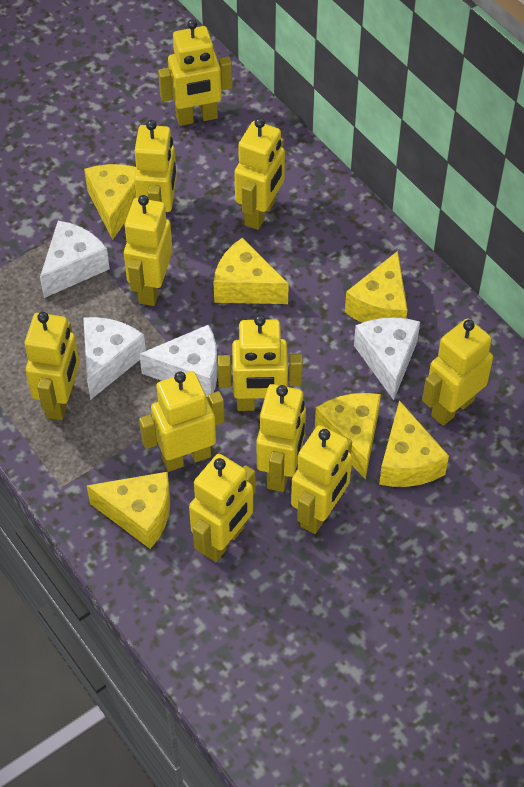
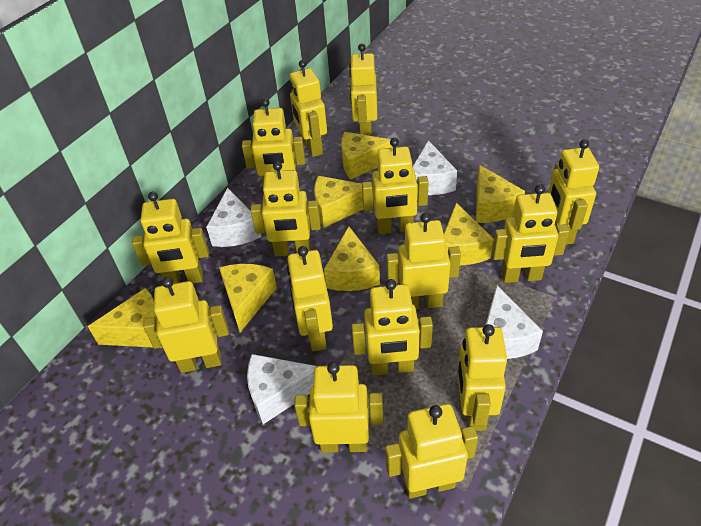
yellow cheese: [84,164,136,240] [86,472,171,549] [214,238,289,304] [315,393,381,479] [345,251,407,323] [379,400,449,487] = 6 -> [87,288,162,348] [219,264,277,332] [314,176,364,228] [324,226,380,291] [341,132,393,180] [444,202,494,265] [476,165,525,223] = 7
yellow robot: [25,312,79,420] [124,195,173,306] [134,120,177,212] [139,371,225,472] [158,19,232,126] [189,454,256,562] [218,315,303,411] [234,118,285,230] [256,384,306,492] [291,425,352,534] [422,318,493,426] = 11 -> [132,192,209,284] [143,277,229,373] [242,98,305,184] [251,161,321,256] [287,246,333,351] [290,60,327,157] [294,362,383,453] [349,44,378,136] [351,279,433,375] [362,138,429,234] [385,404,478,499] [386,213,461,310] [457,324,507,431] [492,184,569,283] [548,139,599,245] = 15

